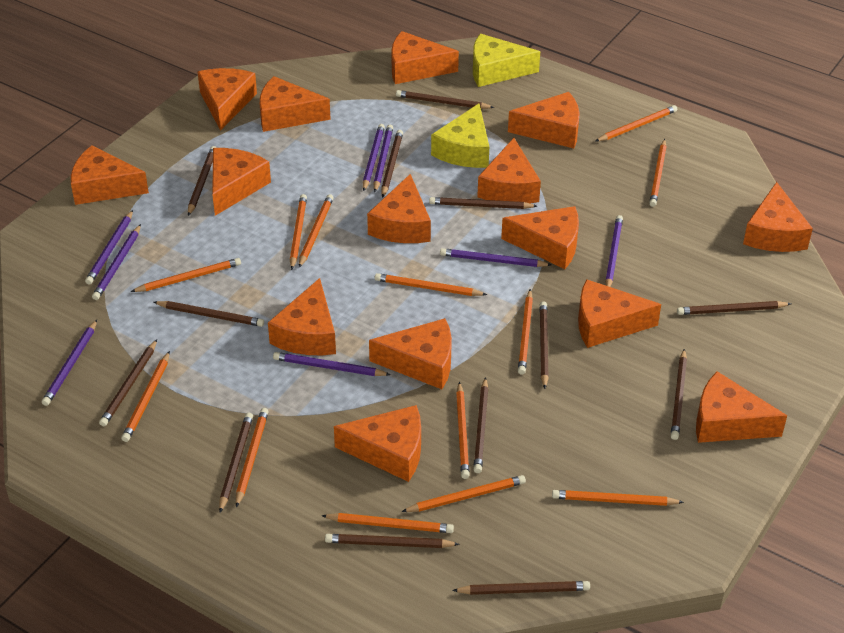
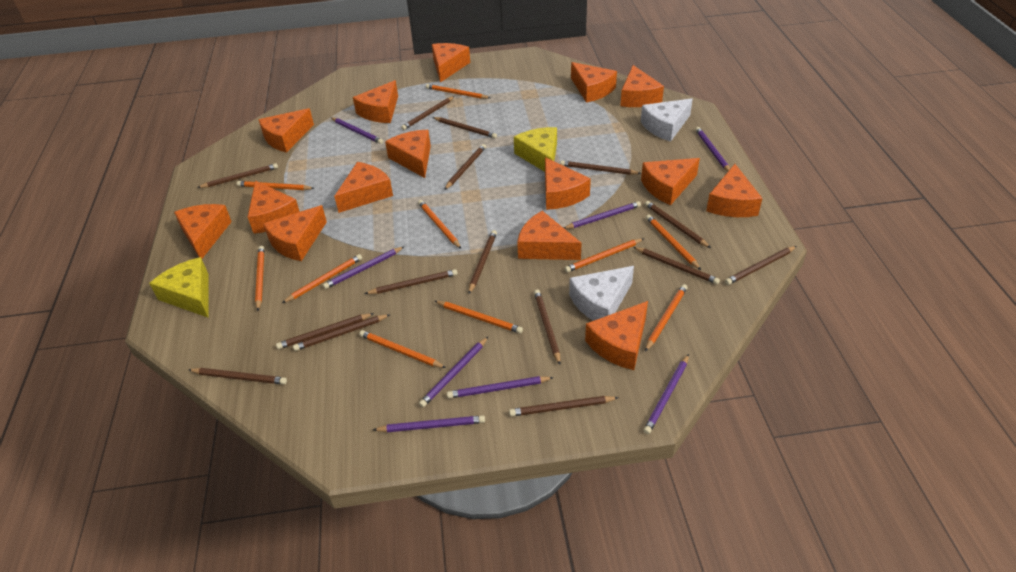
brown pencil: [99,339,157,426] [154,301,264,327] [188,146,216,216] [219,413,253,512] [325,534,460,548] [381,130,403,198] [396,90,494,109] [429,197,537,209] [452,581,590,595] [473,377,488,473] [539,301,549,389] [671,349,687,440] [677,301,791,315] = 13 -> [189,368,287,385] [197,163,278,188] [276,313,374,349] [293,314,390,351] [364,269,458,294] [401,96,455,130] [433,117,497,139] [444,144,486,190] [469,230,497,294] [509,396,619,417] [534,290,561,365] [560,160,641,175] [633,247,720,285] [645,201,711,248] [725,246,797,285] = 15
orange pencil: [121,351,170,442] [131,258,241,292] [236,408,269,507] [290,194,307,270] [299,194,334,268] [322,513,454,533] [375,273,487,296] [401,475,526,512] [456,382,470,479] [518,289,533,375] [552,490,684,506] [596,105,677,141] [649,139,667,207] = 13 -> [237,181,314,190] [255,246,264,311] [282,254,362,303] [359,330,446,368] [418,200,461,249] [426,84,490,99] [435,301,523,333] [564,238,644,272] [645,284,688,352] [646,215,701,270] = 10
white cheese: none = 0 -> [569,266,634,321] [641,98,693,142] = 2

